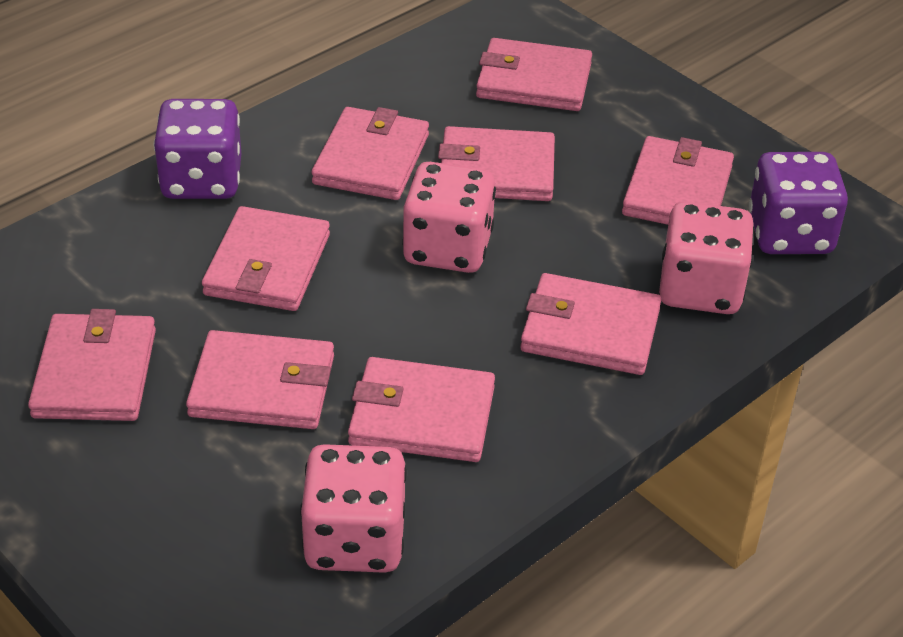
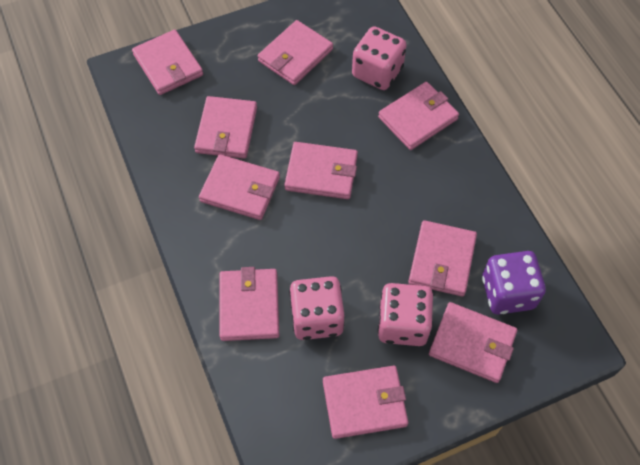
pink wallet: [28,309,156,421] [186,330,334,429] [202,206,330,311] [312,107,429,200] [348,357,495,462] [438,126,555,201] [476,38,592,111] [520,273,661,375] [622,136,734,225] = 9 -> [132,30,203,95] [194,96,257,159] [199,154,280,220] [219,267,279,341] [258,20,333,85] [284,142,358,199] [323,365,408,439] [378,82,459,150] [408,220,477,296] [429,302,517,383] = 10
purple dice: [154,99,241,199] [749,152,848,254] = 2 -> [482,251,546,315] = 1

